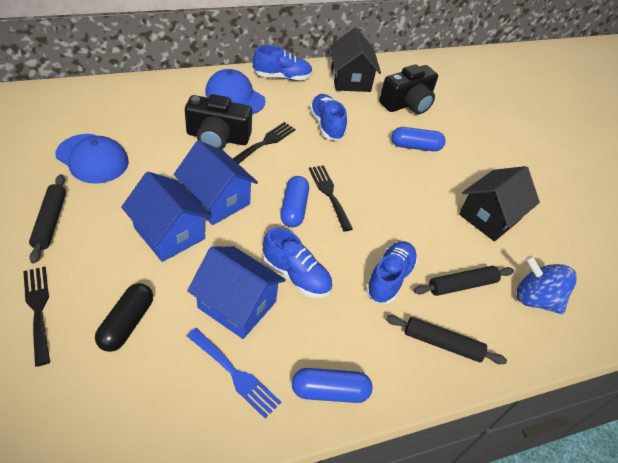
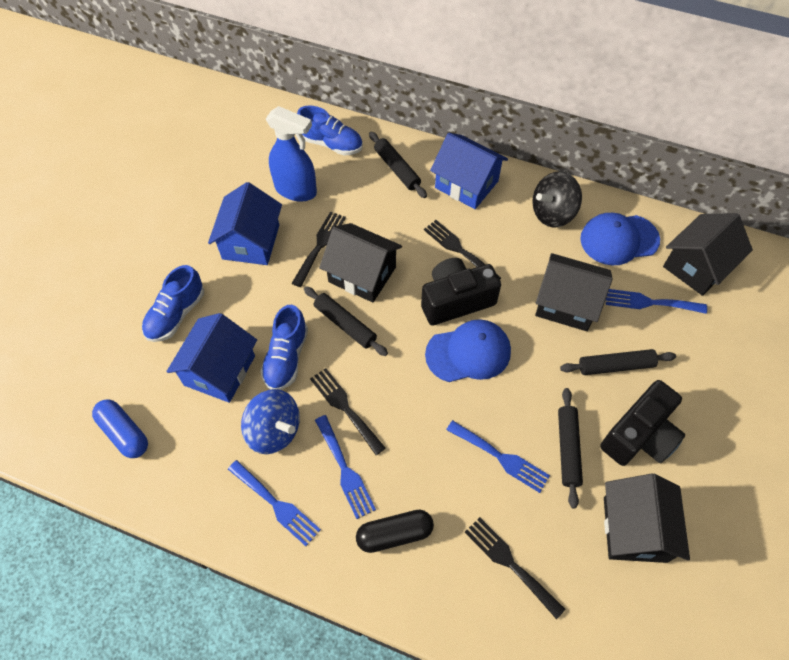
black fork: [23,267,50,367] [233,122,296,164] [309,165,353,232] = 3 -> [292,211,346,287] [310,368,386,455] [424,220,501,279] [465,517,565,619] = 4
black house: [330,28,381,92] [459,166,540,242] = 2 -> [319,223,402,303] [535,253,613,331] [604,474,690,563] [663,213,753,296] = 4
black rolling pin: [29,174,66,263] [386,315,507,364] [414,266,514,296] = 3 -> [304,286,388,356] [369,132,427,198] [558,388,583,509] [560,349,676,375] = 4
black spinning top: none = 0 -> [532,171,582,227] = 1
blue capsule: [280,176,309,228] [292,368,373,403] [391,127,446,151] = 3 -> [92,399,148,458] = 1
blue fork: [187,328,281,419] = 1 -> [228,460,321,546] [315,415,376,519] [446,420,550,493] [606,289,707,314] = 4
blue shoe: [253,45,313,80] [263,228,332,298] [310,94,347,141] [366,241,418,304] = 4 -> [142,265,204,342] [261,305,308,390] [297,105,363,155] = 3
blue spray bottle: none = 0 -> [266,106,317,202] = 1

